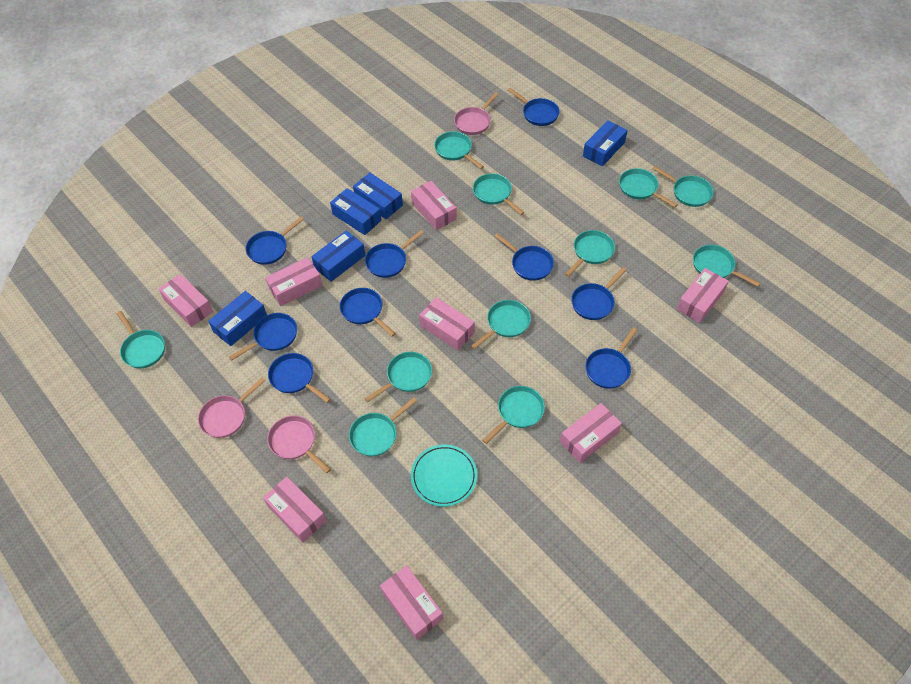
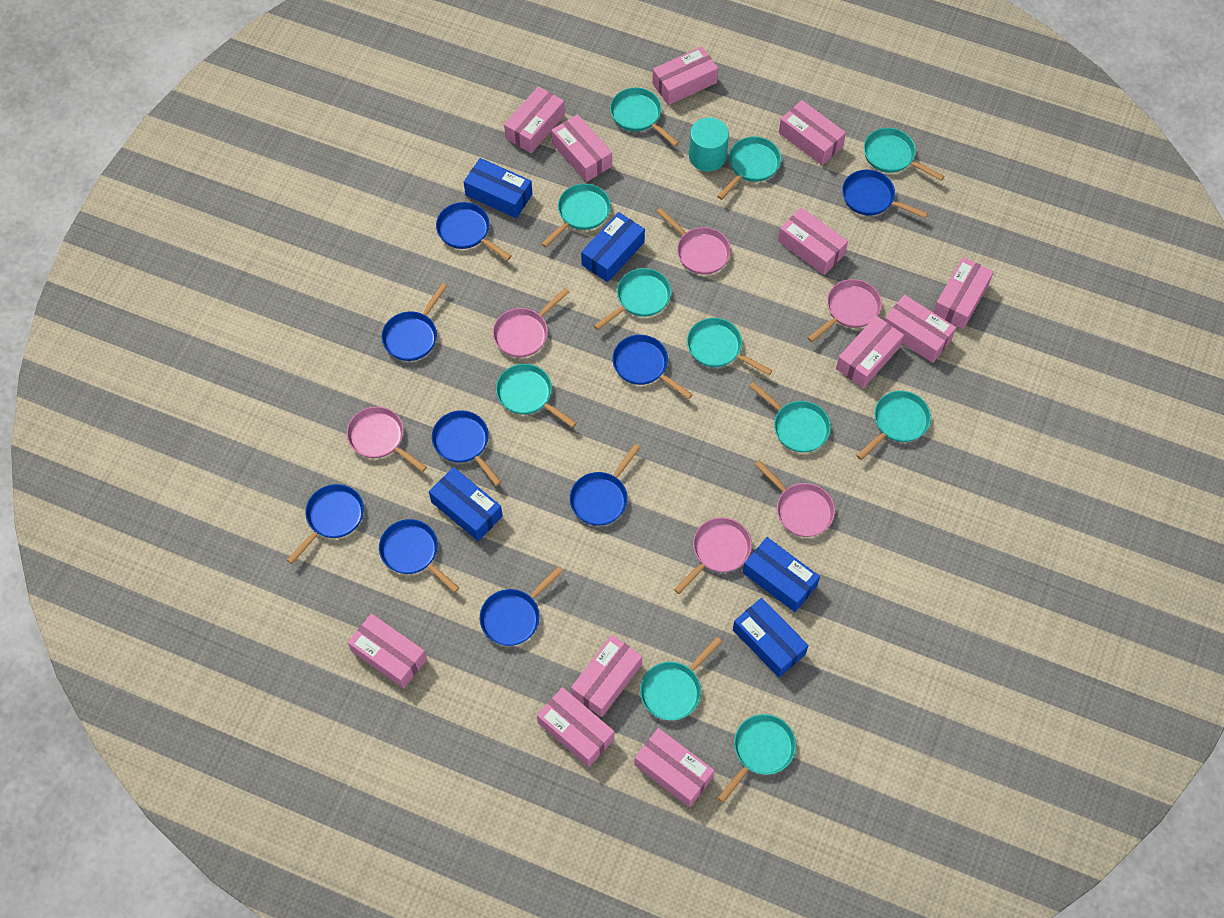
pink box: [159,274,213,327] [263,477,326,542] [265,257,323,306] [380,565,443,640] [411,181,457,230] [419,297,475,350] [560,403,622,463] [677,268,729,323] = 8 -> [348,614,427,688] [504,86,565,153] [537,687,614,767] [551,114,612,182] [571,635,642,717] [634,728,714,807] [652,47,718,105] [778,207,848,275] [779,100,846,165] [836,316,904,388] [884,295,956,363] [933,257,994,329] = 12
pink pan: [198,377,266,438] [267,416,331,473] [454,92,499,135] = 3 -> [347,406,427,472] [493,288,569,357] [656,208,731,275] [674,517,752,594] [754,460,835,537] [808,279,882,342] = 6
turquoise cylinder: none = 0 -> [689,118,729,171] = 1
turquoise plate: [411,444,477,507] = 1 -> none = 0

